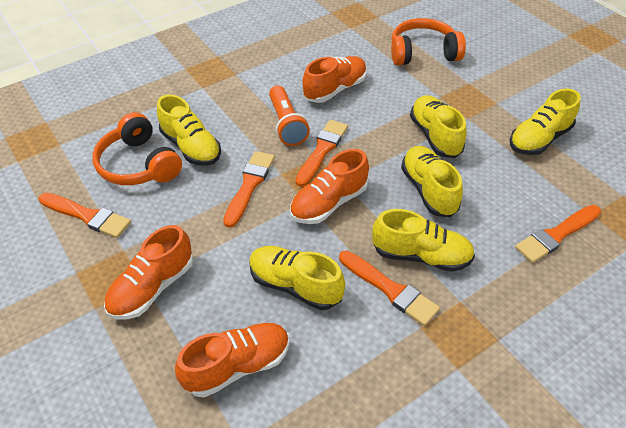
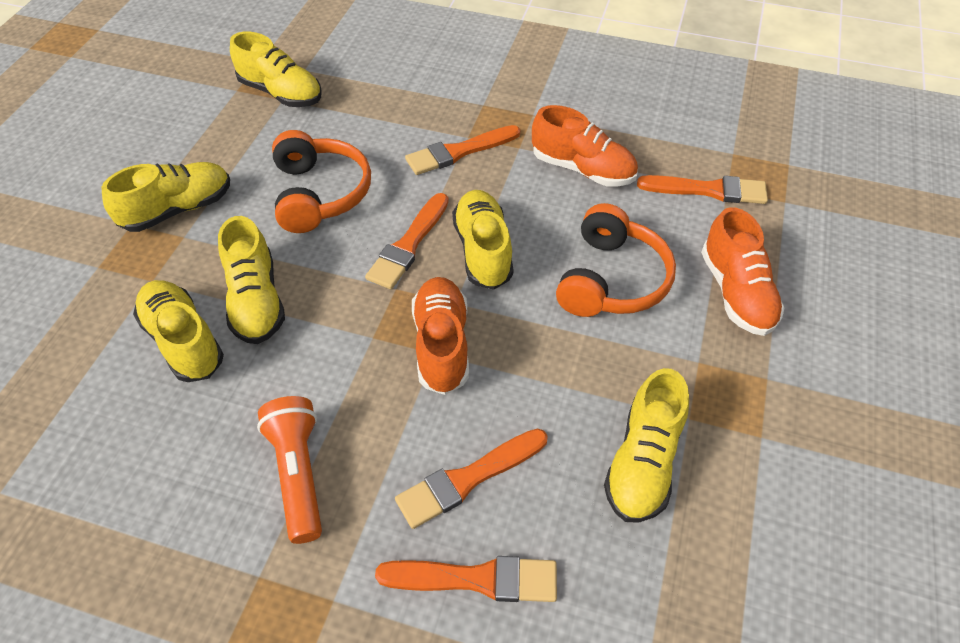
orange shoe: [104,225,193,319] [175,323,289,398] [290,149,369,224] [303,56,367,103] = 4 -> [412,277,469,395] [532,105,638,187] [701,207,785,336] = 3

